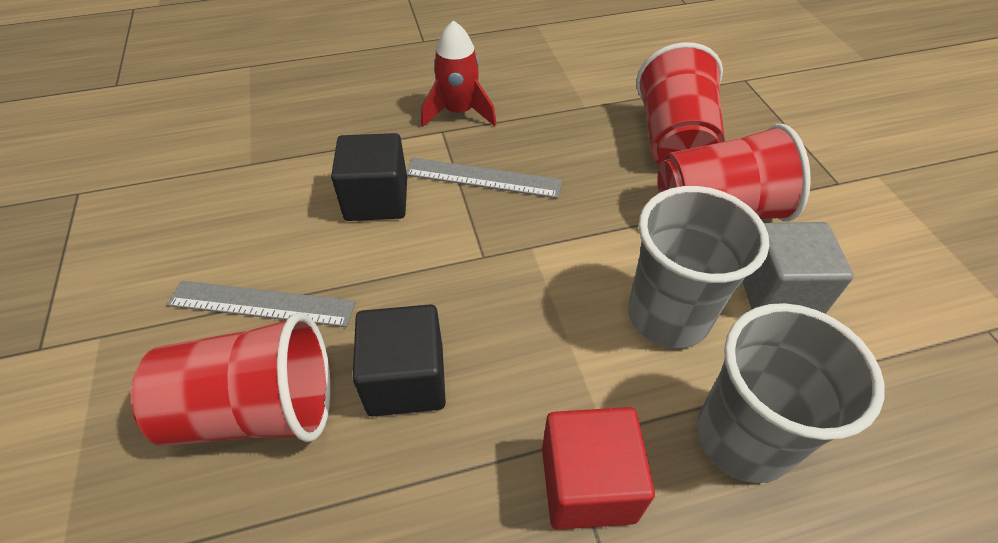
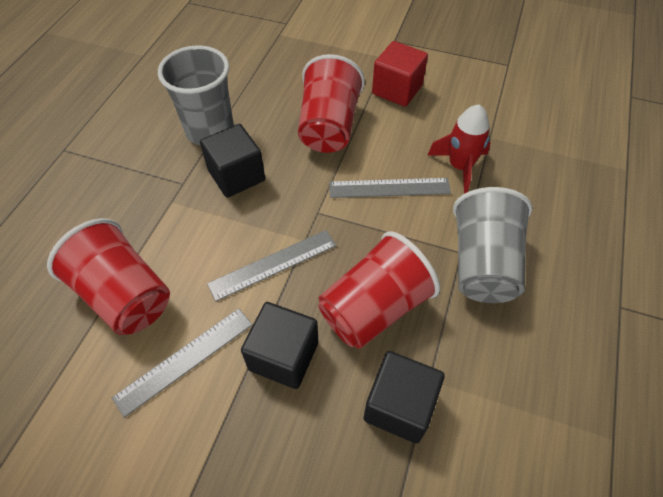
black cube: [331,133,407,221] [353,304,446,417] = 2 -> [200,124,265,198] [241,302,318,389] [364,351,444,444] = 3
grey cube: [742,222,854,314] = 1 -> none = 0
grey ruler: [167,281,356,327] [406,157,562,198] = 2 -> [112,308,252,418] [207,230,336,302] [329,178,451,198] = 3

